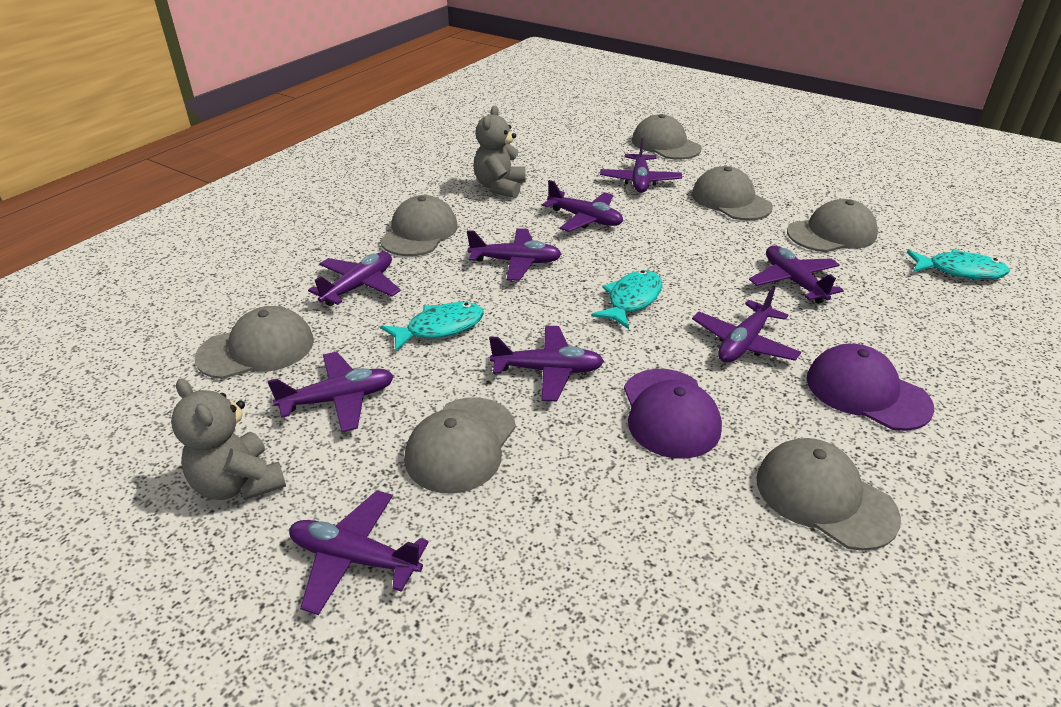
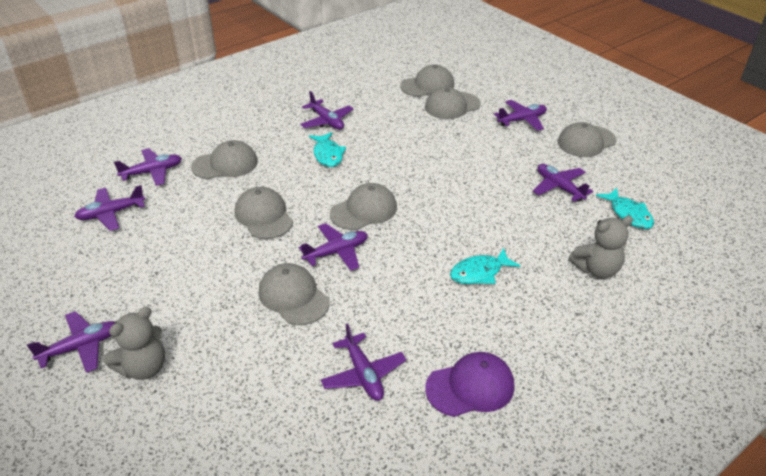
purple cap: [624,369,722,459] [807,344,934,431] = 2 -> [425,352,514,417] = 1
purple plane: [267,352,394,432] [289,490,429,615] [308,252,401,306] [467,228,562,281] [489,326,604,401] [542,180,623,232] [600,138,682,193] [692,287,801,363] [749,246,844,304] = 9 -> [27,311,115,373] [74,185,145,231] [114,148,182,186] [299,223,368,271] [300,91,354,130] [321,323,406,401] [494,100,547,131] [533,164,593,202] = 8

